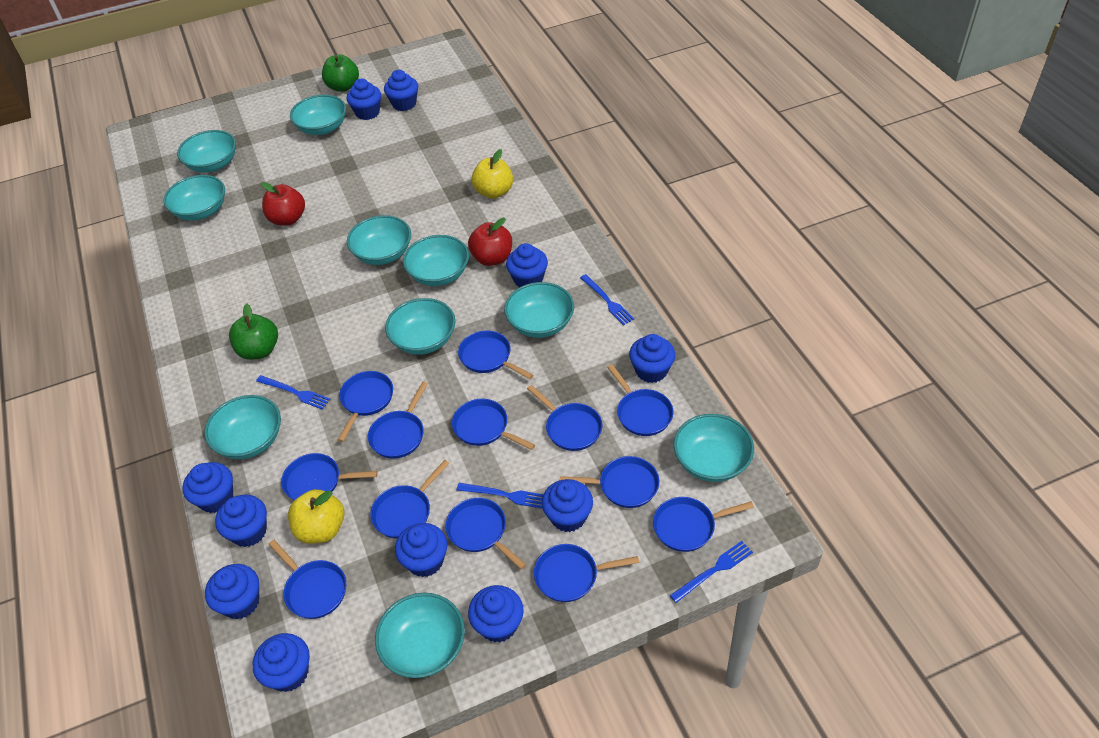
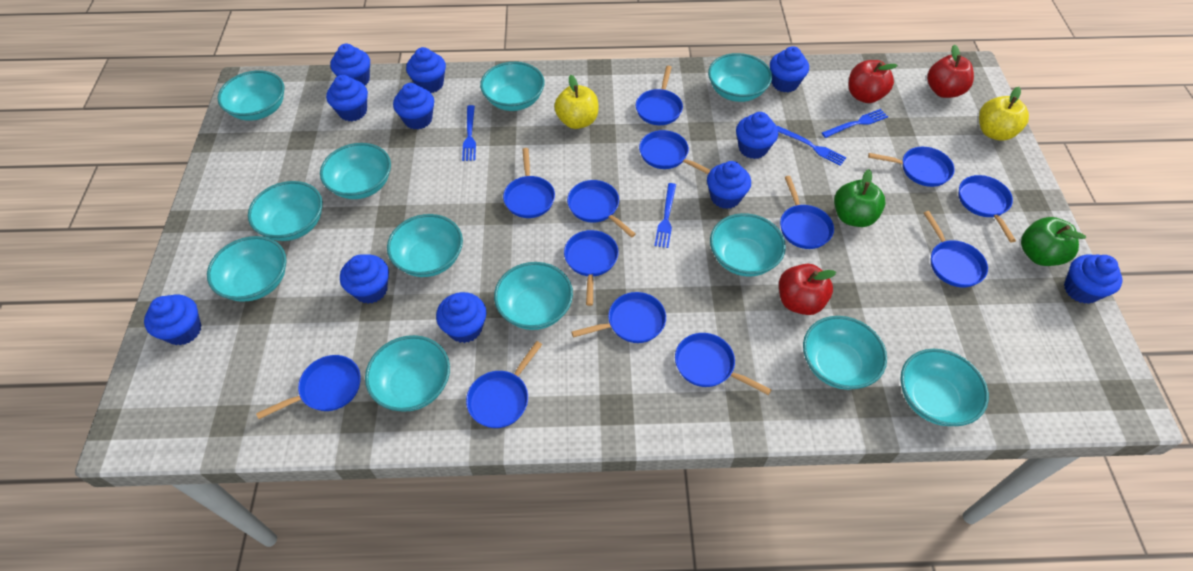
red apple: [261,182,305,226] [468,218,512,266] = 2 -> [779,264,836,315] [848,60,898,103] [927,44,974,98] = 3
turquoise bowl: [163,175,225,221] [177,130,236,172] [204,395,281,459] [290,95,346,135] [347,215,411,265] [375,593,465,678] [385,298,456,355] [403,235,469,286] [504,282,574,338] [673,414,754,482] = 10 -> [207,236,287,302] [217,70,285,121] [248,181,323,241] [320,143,391,199] [365,335,450,412] [387,214,463,277] [480,62,545,111] [494,262,573,330] [708,53,772,102] [710,213,786,277] [803,316,887,390] [900,349,989,426] = 12

